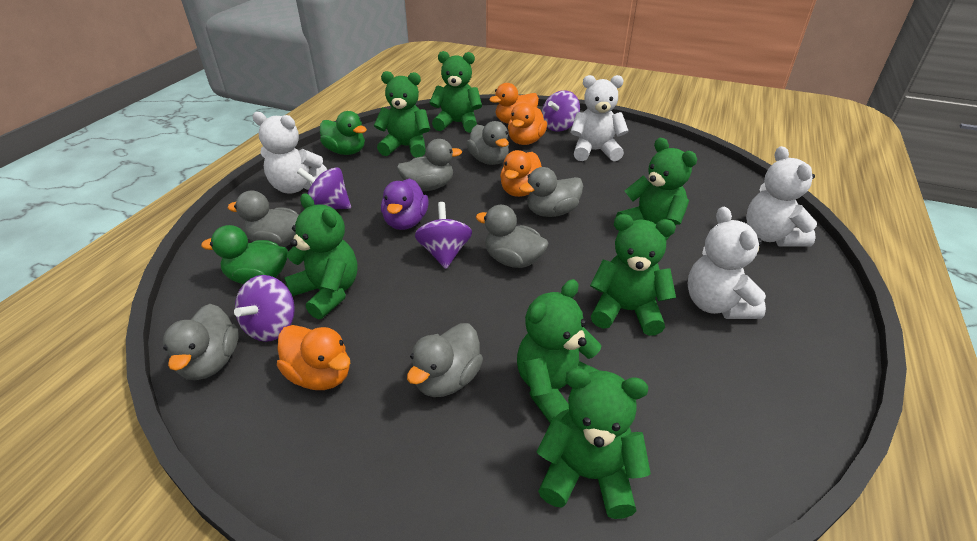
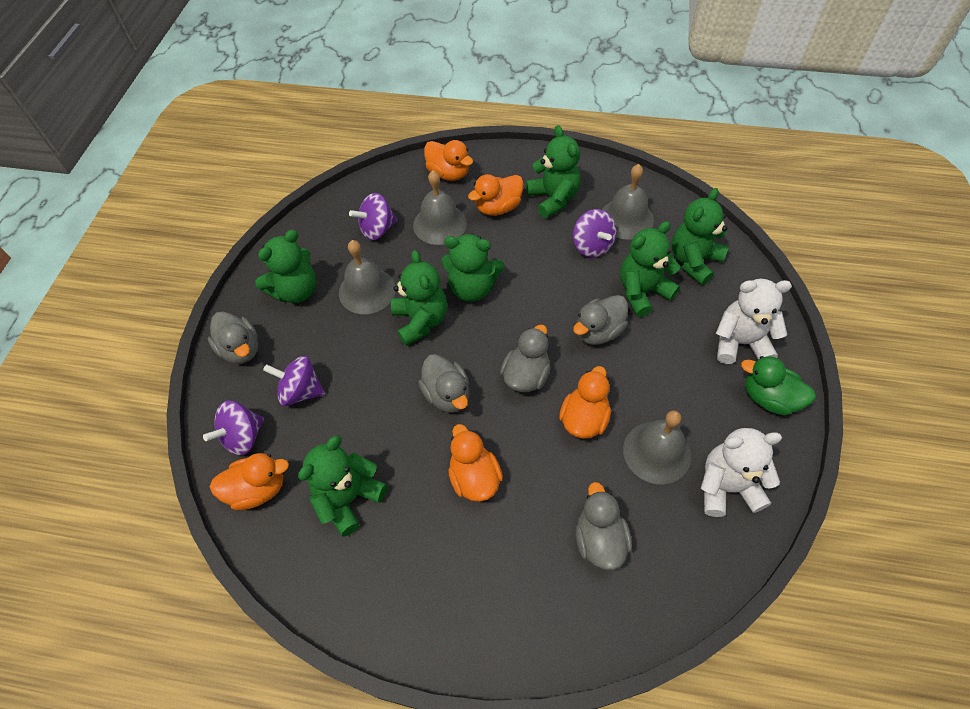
green duck: [201,225,288,284] [320,111,367,155] = 2 -> [741,356,816,415] = 1
grey bell: none = 0 -> [339,240,396,314] [413,170,467,245] [602,164,654,240] [623,410,691,485] = 4
grey duck: [163,304,239,380] [228,191,298,247] [397,139,462,191] [407,323,483,397] [467,121,509,165] [476,205,549,268] [519,167,583,217] = 7 -> [208,311,258,364] [418,354,470,413] [500,325,551,392] [573,295,628,345] [575,482,632,570] = 5
orange duck: [277,325,350,390] [489,83,539,124] [500,150,542,197] [508,103,547,145] = 4 -> [210,453,289,510] [424,140,473,181] [448,424,503,502] [468,174,524,216] [559,366,611,439] = 5
purple duck: [381,178,429,230] = 1 -> none = 0
white teddy bear: [252,112,327,194] [570,75,628,161] [688,207,766,319] [746,146,817,247] = 4 -> [701,428,782,517] [716,279,792,364] = 2

